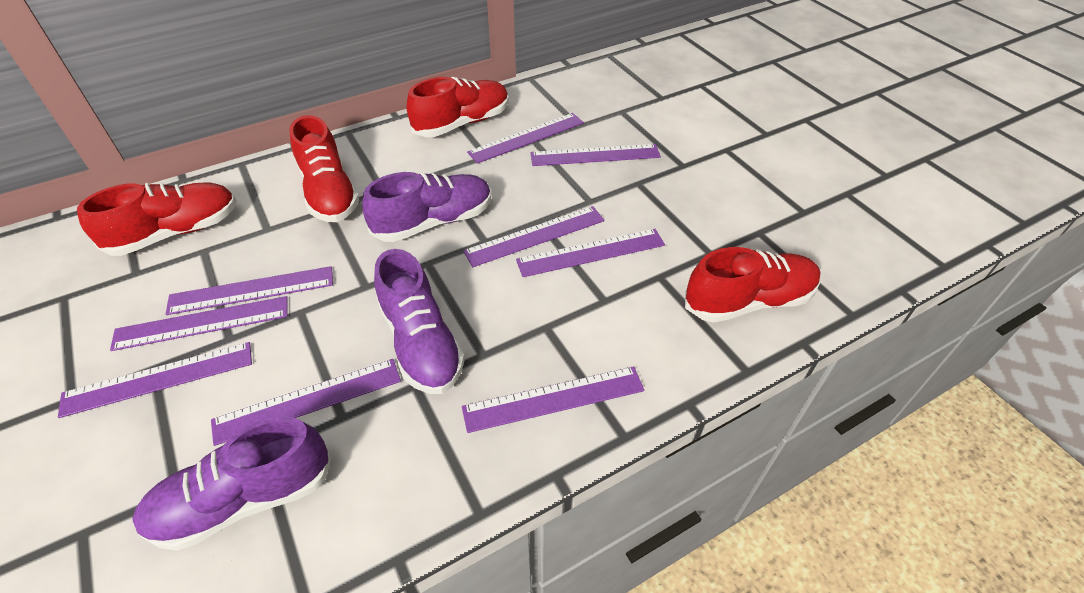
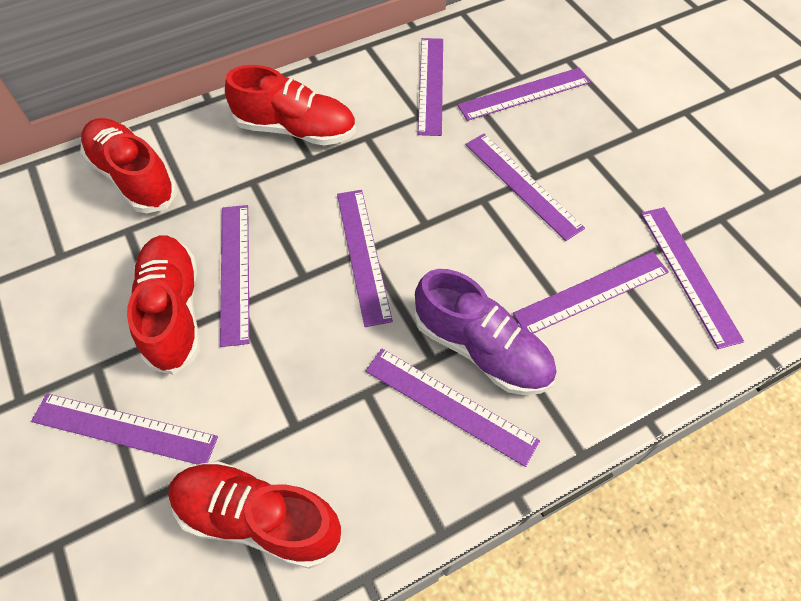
purple shoe: [132,416,332,551] [362,172,491,242] [374,249,465,394] = 3 -> [415,269,556,395] = 1

